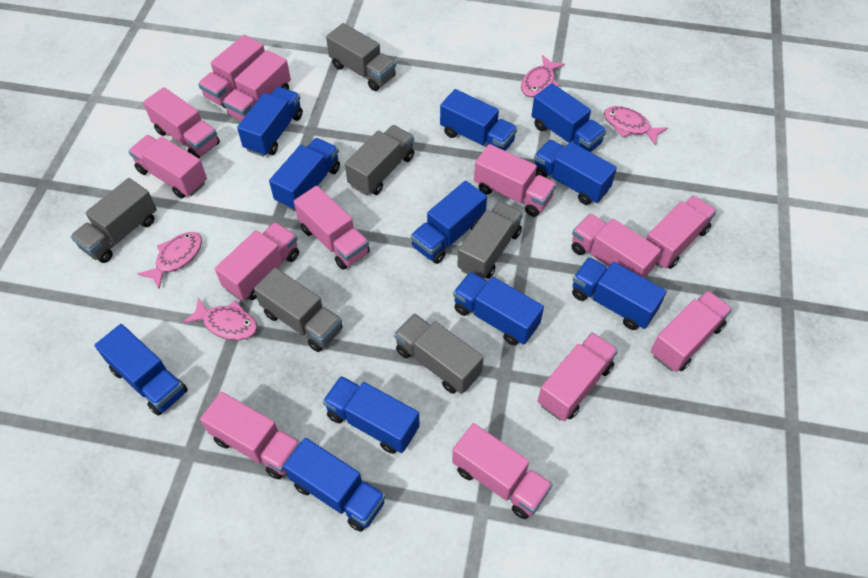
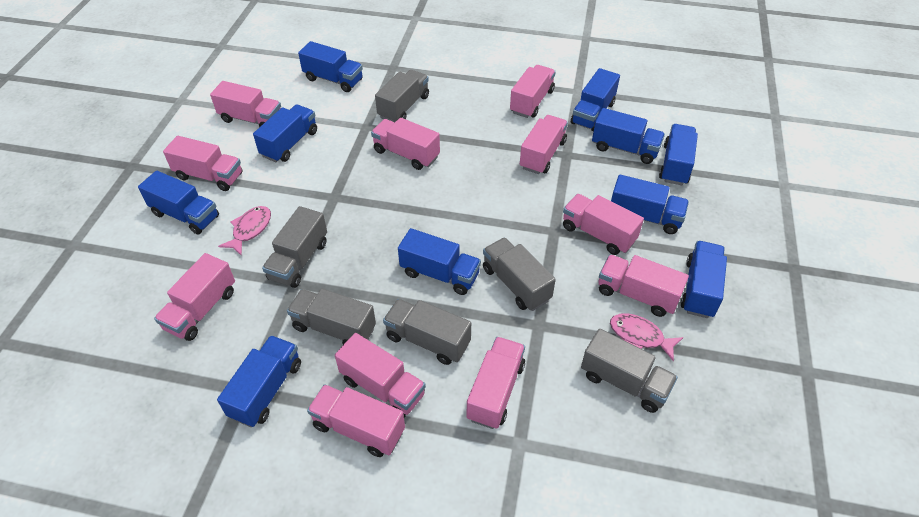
blue truck: [95,324,188,416] [237,87,303,157] [269,138,340,211] [283,438,386,532] [323,376,420,454] [411,181,487,264] [440,89,517,151] [453,272,544,346] [531,83,607,152] [534,140,617,205] [572,257,667,330] = 11 -> [138,171,219,235] [217,335,301,427] [253,104,317,162] [298,41,363,92] [398,228,481,295] [571,68,620,131] [592,108,665,164] [611,175,689,234] [659,124,698,185] [681,241,727,318] = 10
pink fish: [138,232,202,289] [183,298,257,340] [521,55,565,98] [604,106,667,146] = 4 -> [218,206,271,256] [610,313,684,361] = 2
pink truck: [128,135,207,198] [143,87,220,158] [198,35,265,108] [200,392,301,479] [215,222,299,301] [223,50,291,121] [294,186,370,270] [452,423,553,519] [474,144,556,217] [538,332,618,421] [571,214,661,278] [646,196,716,269] [651,290,732,372] = 13 -> [154,253,235,341] [163,136,242,191] [210,81,281,127] [307,384,405,457] [335,333,426,417] [371,118,440,170] [466,337,525,429] [510,65,556,118] [520,115,568,174] [563,194,644,255] [598,255,689,317] = 11

